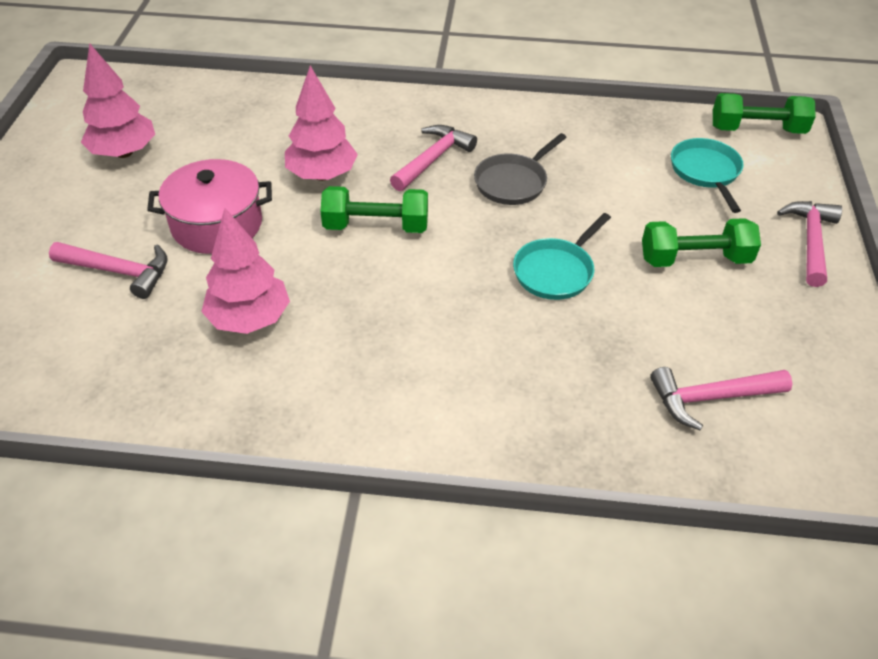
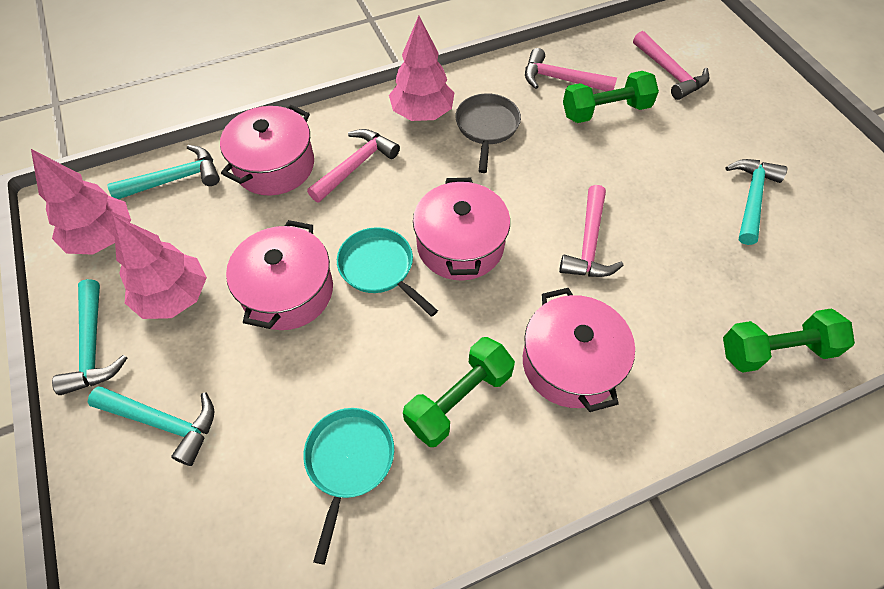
pink pot: [147,159,272,254] = 1 -> [220,105,314,196] [226,220,333,330] [413,178,510,281] [523,288,635,412] = 4
turquoise hammer: none = 0 -> [52,279,127,395] [88,386,215,466] [107,145,220,199] [726,159,787,245] = 4

